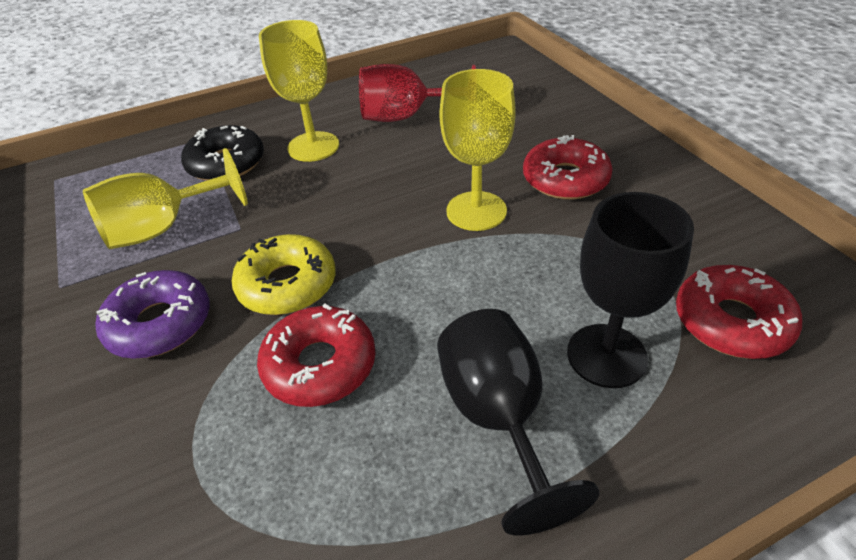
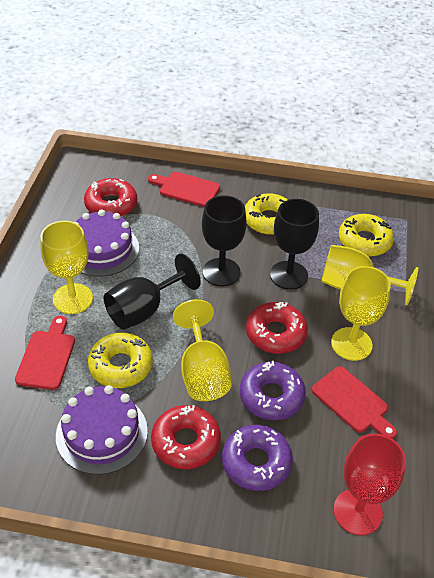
black donut: [181,125,264,181] = 1 -> none = 0
black goblet: [437,309,599,535] [567,192,694,388] = 2 -> [104,254,201,330] [202,195,247,287] [270,199,319,290] = 3
purple cake: none = 0 -> [56,385,148,475] [75,209,139,277] = 2
purple donut: [96,270,210,359] = 1 -> [222,425,293,491] [240,361,306,420] = 2
red cutting board: none = 0 -> [15,316,75,390] [148,172,220,207] [312,366,397,439] = 3
yellow donut: [231,234,336,315] = 1 -> [88,333,153,388] [245,193,289,235] [339,214,394,257] = 3
yellow goblet: [83,148,248,249] [259,20,339,162] [439,69,516,231] = 3 -> [40,221,93,314] [173,299,232,401] [321,245,418,305] [331,266,391,361] = 4

